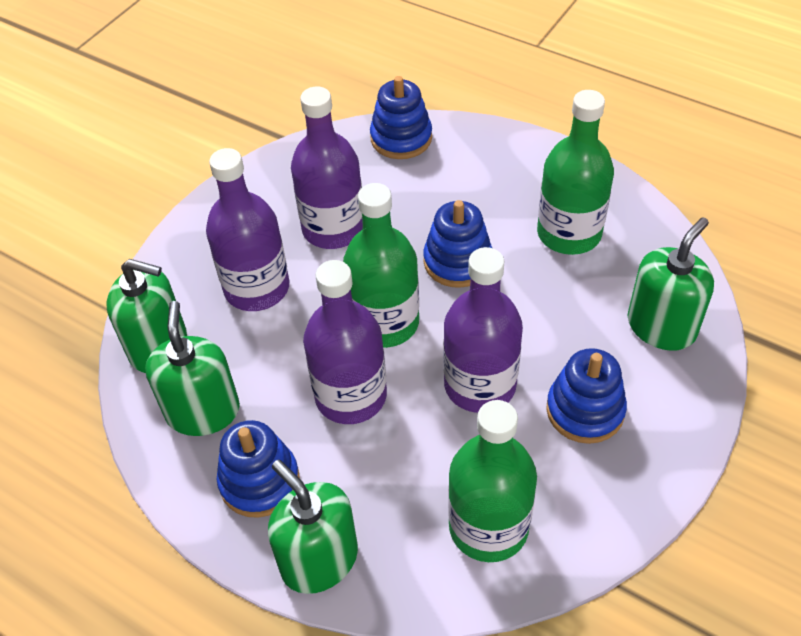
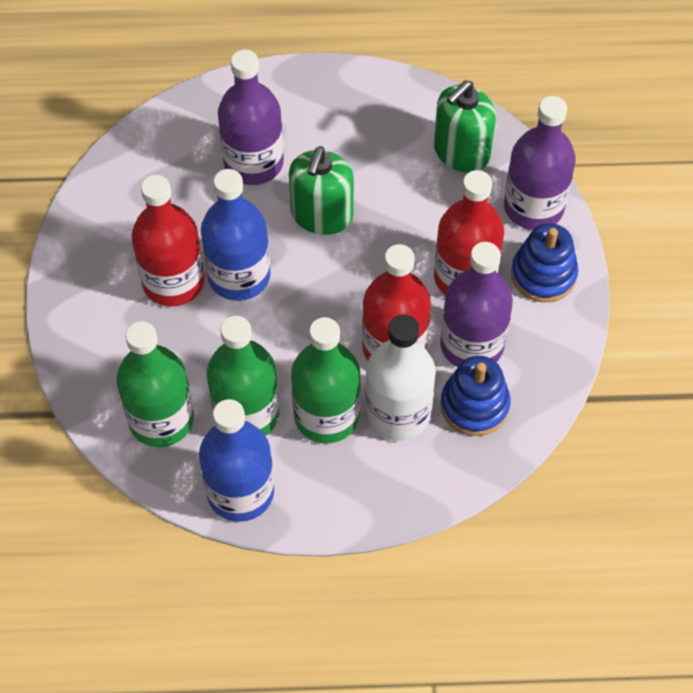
blue bottle: none = 0 -> [199,399,274,522] [201,169,270,301] = 2
blue stacking toy: [217,420,300,518] [370,76,432,159] [423,200,492,288] [546,348,627,444] = 4 -> [440,356,511,436] [511,223,578,302] = 2
green soap dispenser: [106,259,187,373] [145,301,240,436] [268,460,358,594] [627,217,714,351] = 4 -> [289,146,354,235] [434,80,496,173] = 2
purple bottle: [206,148,289,311] [291,87,363,249] [303,260,387,424] [443,247,523,413] = 4 -> [218,50,284,185] [440,242,513,367] [504,96,576,230] = 3
red bottle: none = 0 -> [132,175,205,307] [362,244,431,360] [434,170,504,294] = 3
white bottle: none = 0 -> [365,314,436,441] = 1

